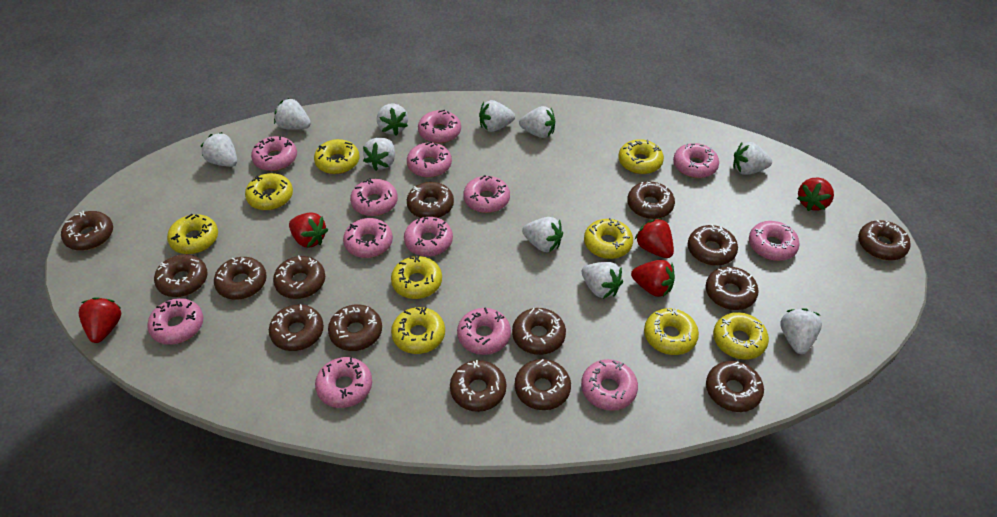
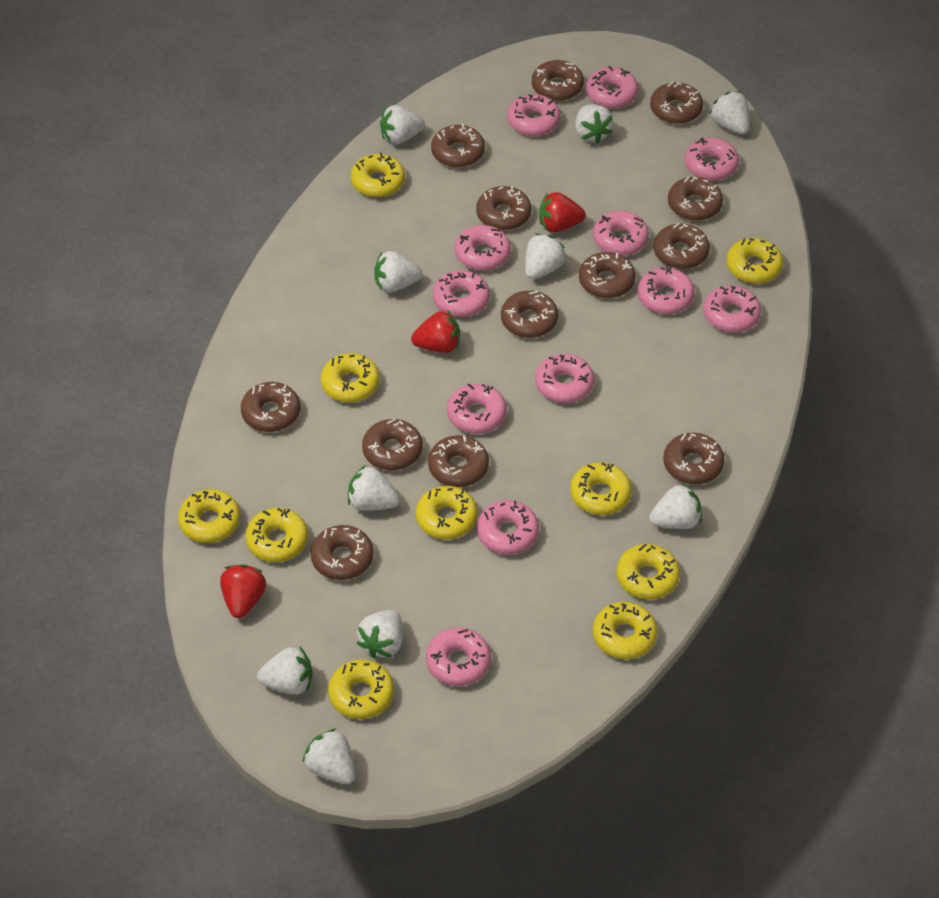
brown donut: [61,211,113,251] [154,254,208,297] [214,257,267,300] [269,304,324,351] [273,256,325,299] [328,304,382,351] [407,182,454,218] [450,360,506,412] [512,308,566,355] [515,359,571,410] [627,182,675,219] [688,224,738,266] [706,266,759,310] [706,361,764,412] [858,220,911,260] = 15 -> [241,382,300,432] [310,525,374,580] [362,419,423,470] [428,435,489,487] [431,124,485,167] [476,186,531,230] [501,291,558,338] [532,60,584,101] [579,252,636,298] [650,81,703,124] [653,223,710,269] [663,433,725,484] [668,176,723,221] = 13
pink donut: [147,298,203,345] [251,136,297,171] [315,357,372,408] [343,218,393,258] [350,178,398,216] [404,217,453,257] [407,142,452,178] [418,110,461,143] [457,307,511,355] [463,175,510,213] [581,359,638,411] [673,143,719,178] [749,221,800,261] = 13 -> [426,628,491,686] [433,270,490,317] [447,383,507,434] [455,225,511,271] [477,500,539,555] [507,94,560,136] [535,354,594,403] [586,66,638,108] [593,211,649,256] [637,267,695,314] [684,137,739,181] [703,285,761,333] = 12
red strawberry: [79,297,122,343] [289,212,328,248] [631,260,675,297] [635,218,674,258] [797,178,834,211] = 5 -> [220,564,266,618] [411,311,460,353] [539,192,586,232] = 3
yellow donut: [167,214,218,254] [245,173,293,210] [314,139,359,174] [391,255,442,299] [391,307,445,354] [584,218,633,259] [618,139,664,174] [644,308,699,355] [713,312,769,360] = 9 -> [178,489,240,543] [245,508,308,562] [321,353,380,403] [328,659,394,719] [350,153,405,197] [416,486,478,539] [570,462,632,515] [593,602,658,659] [617,544,680,599] [727,238,783,284] = 10

